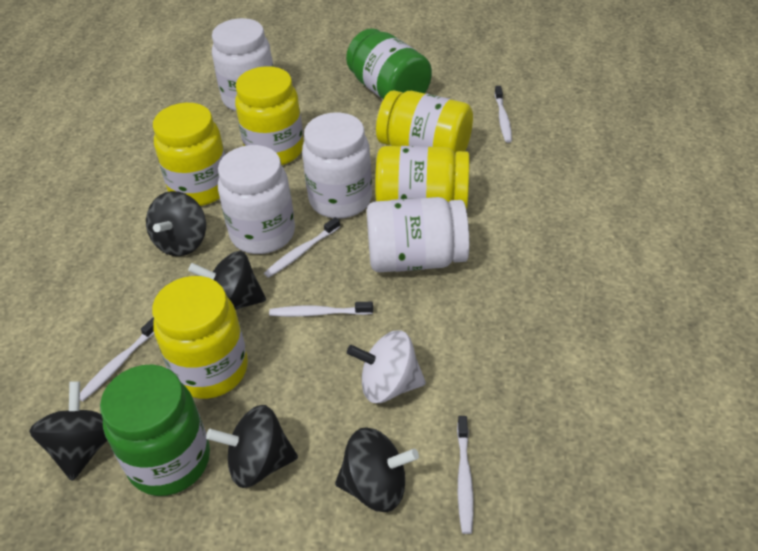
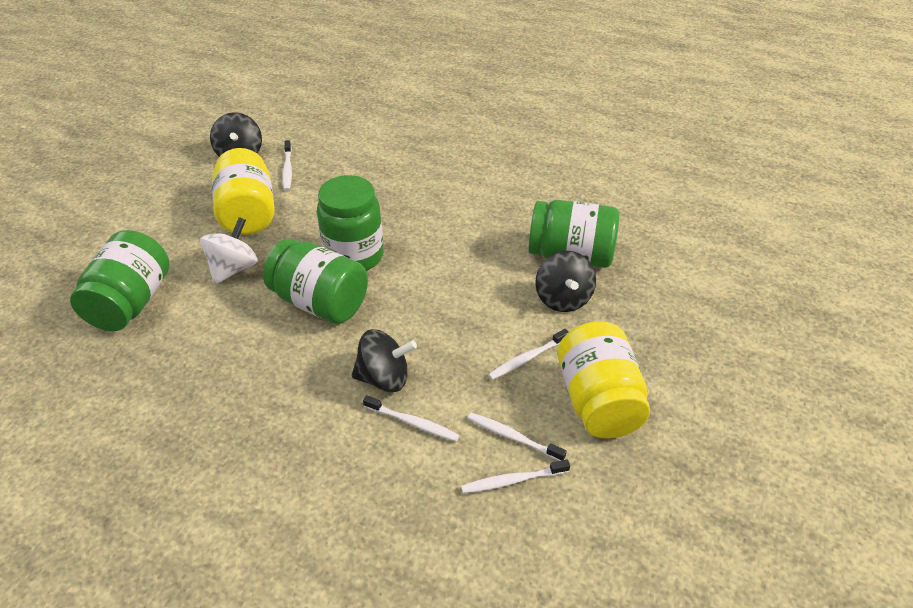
black spinning top: [29,381,107,481] [146,191,206,256] [188,251,266,310] [206,405,298,488] [335,427,419,512] = 5 -> [210,113,262,157] [352,329,417,392] [535,251,596,312] = 3
green jar: [100,365,210,496] [346,28,432,99] = 2 -> [70,230,170,331] [263,238,368,324] [317,175,383,271] [528,200,620,268] = 4
white jar: [212,18,273,111] [218,145,295,254] [302,112,372,219] [367,197,469,272] = 4 -> none = 0
yellow jar: [152,276,248,399] [153,103,225,206] [235,66,304,165] [375,146,470,210] [376,90,473,154] = 5 -> [212,148,275,235] [557,321,650,439] = 2

